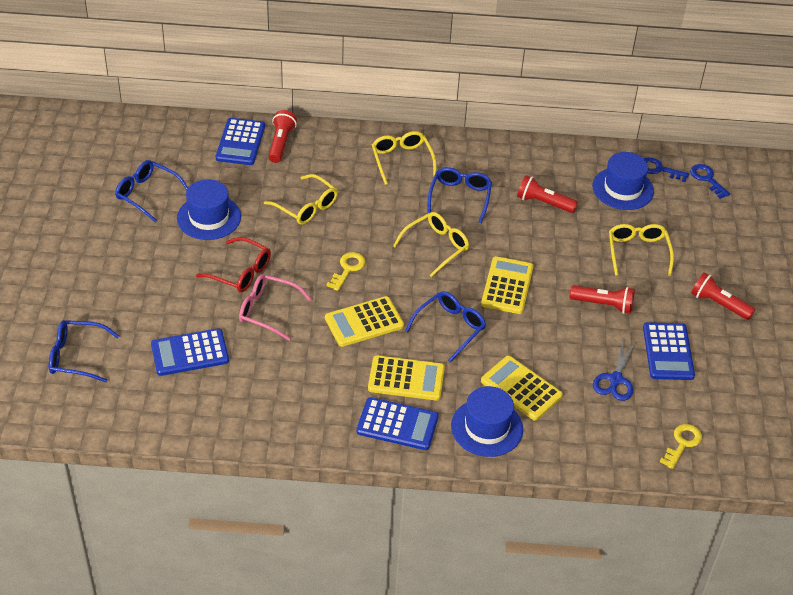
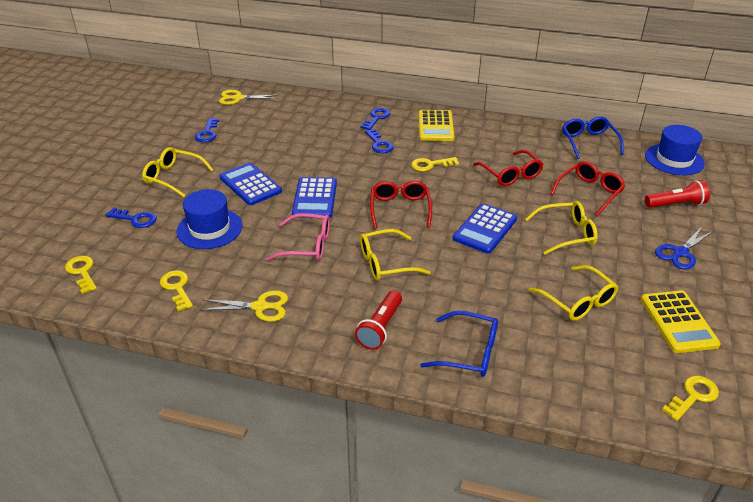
blue calculator: [151,328,229,376] [216,118,265,165] [356,397,439,450] [643,322,695,380] = 4 -> [219,163,282,205] [292,177,337,218] [453,203,517,254] = 3
blue glasses: [49,320,119,383] [115,160,188,222] [405,291,486,363] [427,167,492,223] = 4 -> [420,311,498,377] [562,116,624,159] = 2
blue hat: [177,179,241,240] [451,386,523,457] [592,152,654,210] = 3 -> [177,189,242,249] [645,125,705,175] = 2
blue key: [644,157,689,182] [690,164,730,199] = 2 -> [106,208,157,228] [195,118,219,142] [360,108,390,130] [365,129,394,153] = 4
red flashlight: [268,110,297,163] [517,175,578,213] [570,285,635,314] [691,272,756,320] = 4 -> [355,291,402,350] [645,180,710,208] = 2
red glasses: [196,237,271,292] = 1 -> [370,181,432,229] [473,150,543,186] [550,161,625,216] = 3
yellow calculator: [325,296,404,347] [368,355,445,401] [481,256,533,314] [481,356,563,421] = 4 -> [419,110,455,141] [641,290,721,353] = 2
yellow key: [326,252,365,291] [660,424,702,469] = 2 -> [65,256,97,294] [160,270,193,311] [411,157,459,171] [662,376,719,421] = 4
yellow scissors: none = 0 -> [201,291,288,322] [219,90,278,105] = 2

